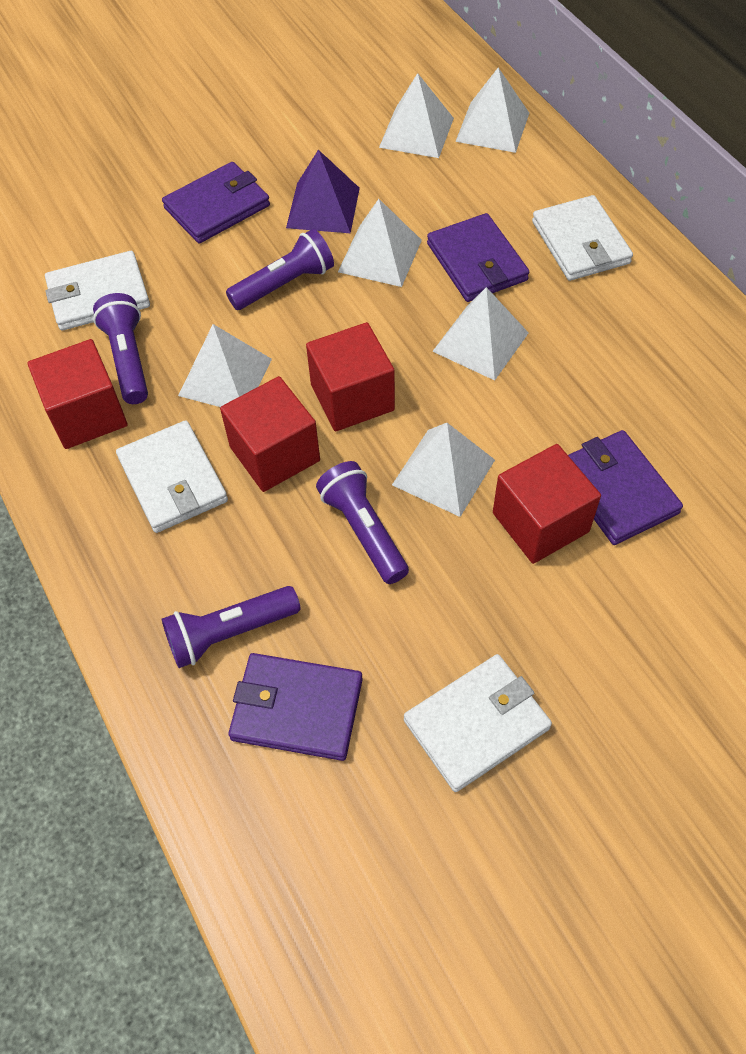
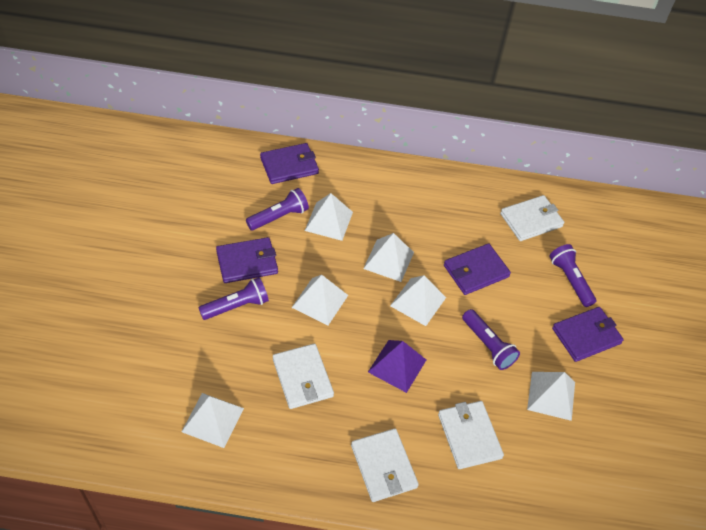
red cube: [27,339,128,449] [220,376,320,492] [306,322,395,431] [493,444,601,564] = 4 -> none = 0

